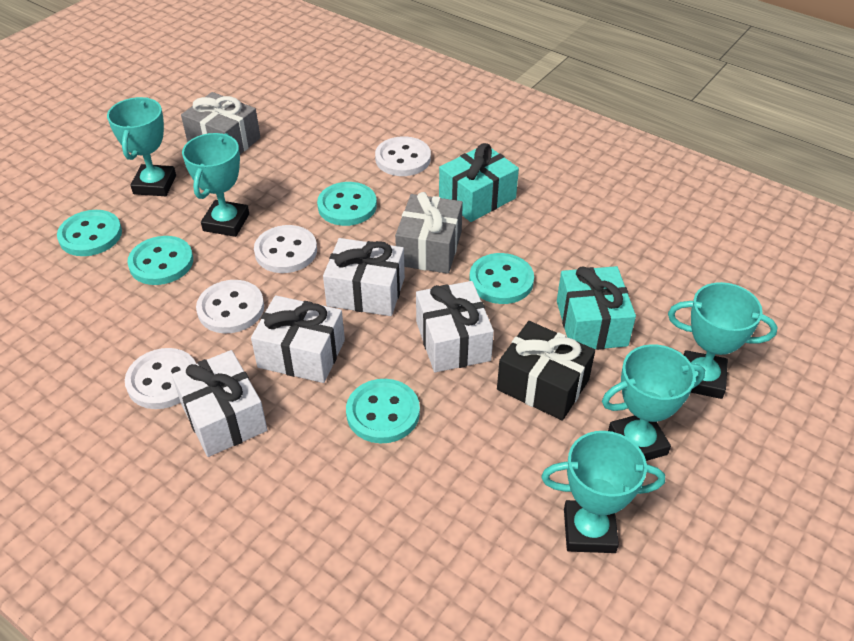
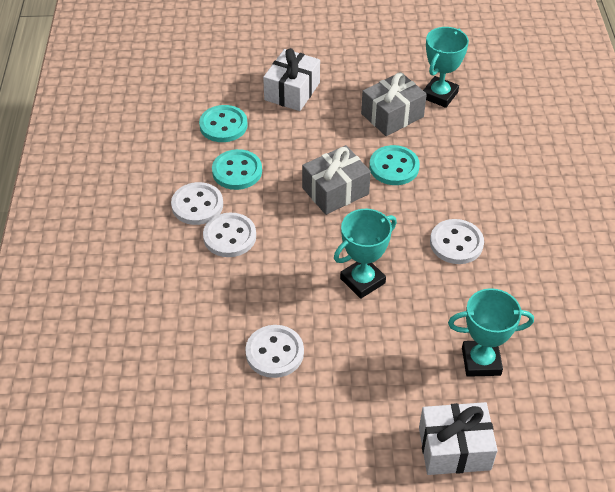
black gift: [497,321,595,421] = 1 -> none = 0
turquoise button: [57,210,122,256] [127,236,193,285] [317,182,377,226] [346,379,420,443] [469,253,534,304] = 5 -> [199,105,248,142] [212,149,262,190] [369,145,420,185] = 3
turquoise gift: [439,143,519,222] [557,266,636,350] = 2 -> none = 0
turquoise trophy: [107,97,176,196] [182,133,249,237] [541,431,665,553] [602,344,705,461] [668,282,777,399] = 5 -> [334,209,397,299] [423,27,469,108] [448,288,534,377] = 3
white gift: [172,350,268,457] [251,295,345,383] [323,238,405,316] [416,281,494,372] = 4 -> [263,48,320,111] [419,402,498,475] = 2

